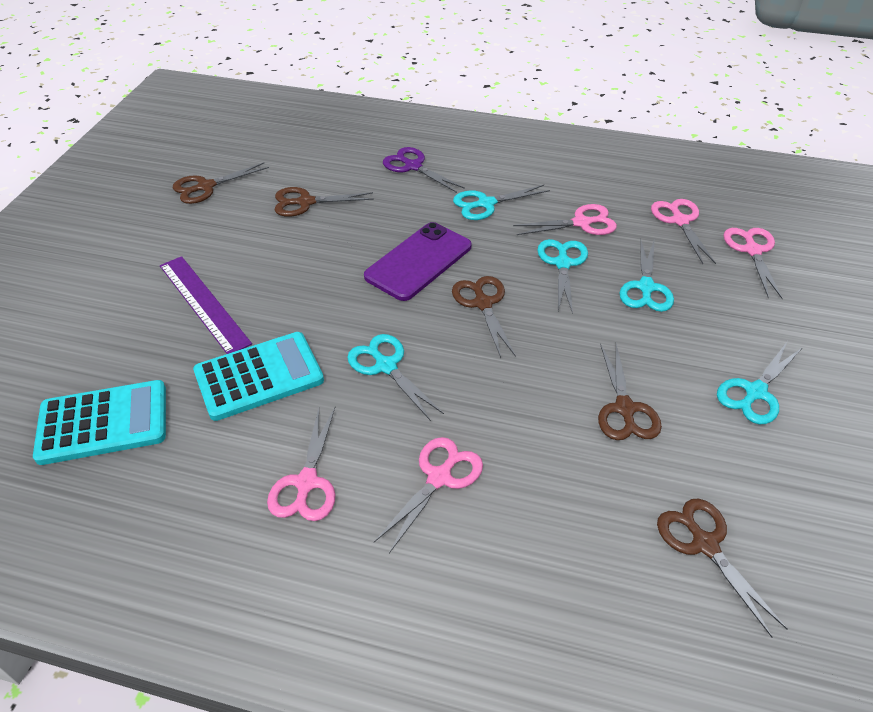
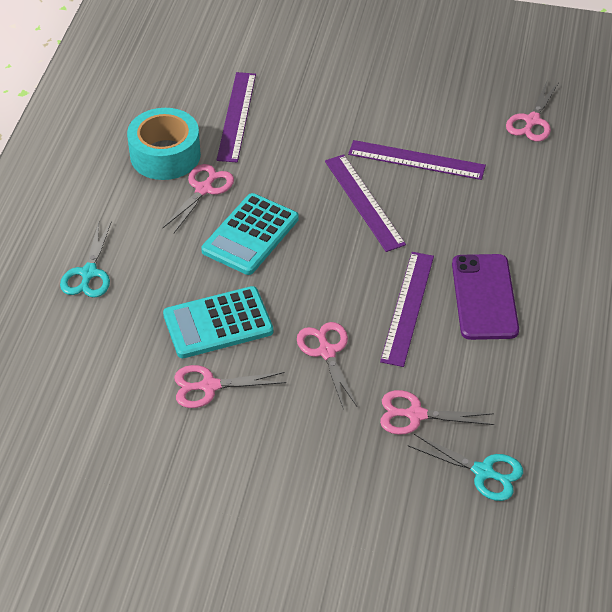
brown scissors: [173,162,269,204] [275,187,374,217] [452,276,516,358] [598,343,662,440] [657,498,787,638] = 5 -> none = 0
purple ruler: [160,256,252,354] = 1 -> [217,72,256,162] [325,154,406,252] [348,140,486,180] [380,252,434,367] = 4
purple scissors: [383,147,465,193] = 1 -> none = 0
turquoise scissors: [347,334,444,421] [453,185,550,220] [537,239,588,314] [620,238,674,312] [717,342,803,424] = 5 -> [60,221,112,298] [408,434,523,501] = 2
turquoise tape: none = 0 -> [127,108,201,180] = 1

